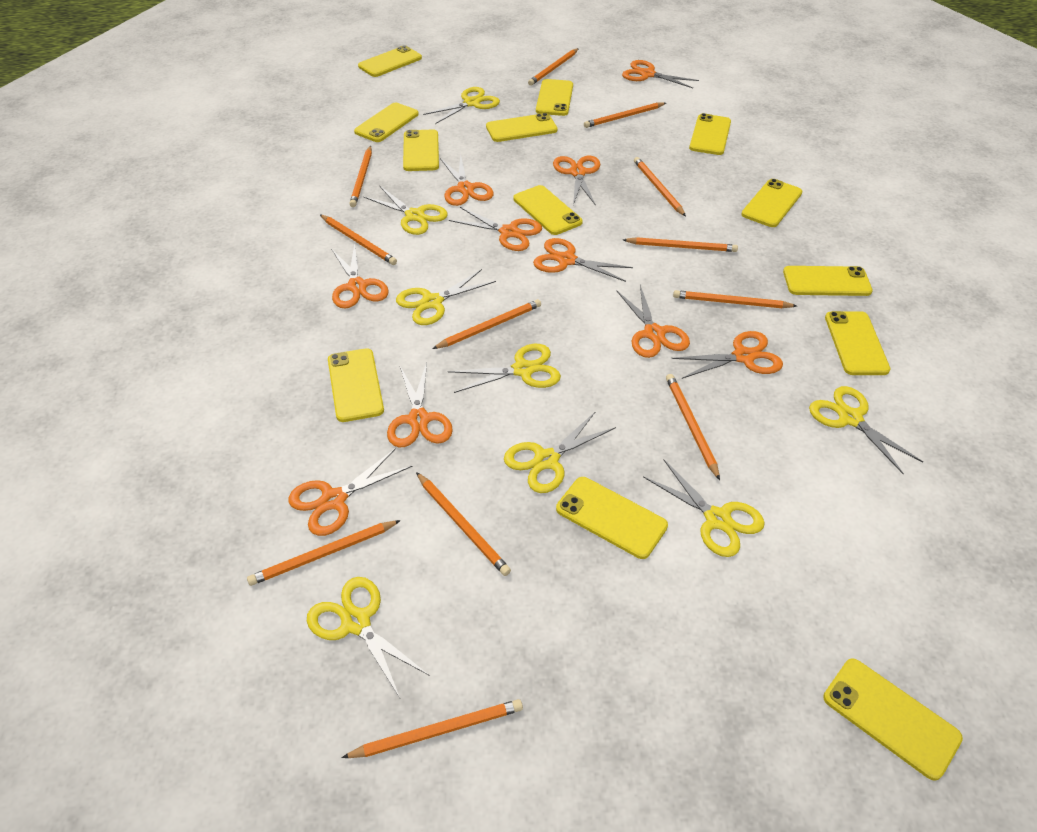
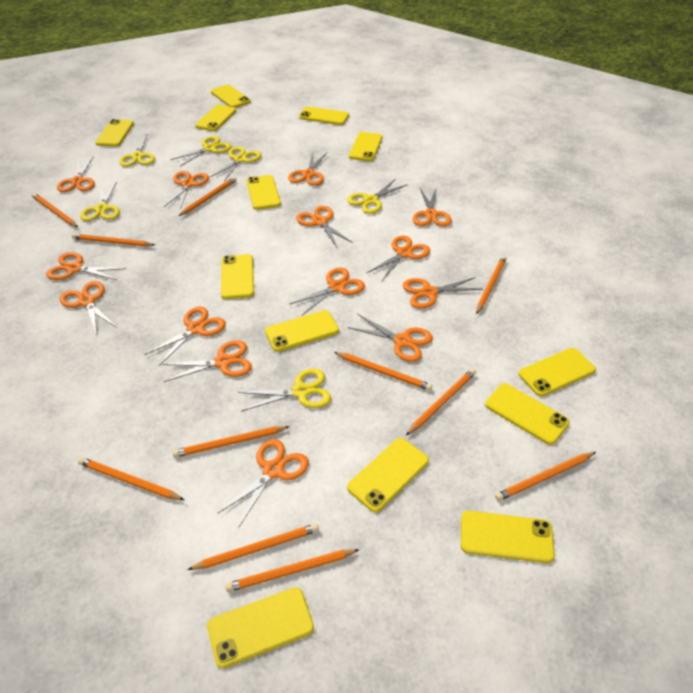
orange pencil: [247,520,401,586] [320,215,397,265] [341,699,523,758] [350,146,372,207] [416,472,511,576] [432,299,541,349] [528,48,579,86] [584,102,666,128] [623,237,738,252] [634,157,686,217] [666,374,720,480] [673,290,797,308] = 12 -> [32,193,78,227] [72,234,155,247] [78,457,184,500] [172,426,290,458] [179,177,237,216] [187,524,319,570] [225,549,359,592] [334,352,432,391] [406,369,476,435] [476,256,506,314] [495,452,596,501] = 11
orange scissors: [288,448,413,536] [331,243,389,308] [387,362,453,448] [440,155,494,206] [449,207,542,251] [533,238,633,282] [553,156,600,206] [616,285,690,358] [622,60,699,88] [671,331,783,379] = 10 -> [46,252,126,280] [57,157,95,192] [60,281,116,335] [144,307,226,366] [162,340,252,382] [164,171,209,209] [218,439,309,528] [288,152,328,186] [290,268,365,315] [296,206,353,249] [348,314,433,362] [367,236,430,281] [403,277,483,309] [413,187,452,226] = 14
yellow scissors: [307,577,430,698] [363,186,448,235] [396,269,496,325] [423,87,500,124] [448,344,561,393] [504,411,616,493] [643,459,765,557] [809,386,923,474] = 8 -> [80,182,120,221] [119,134,155,167] [171,136,232,166] [210,147,261,182] [238,369,331,411] [347,179,408,214] = 6

